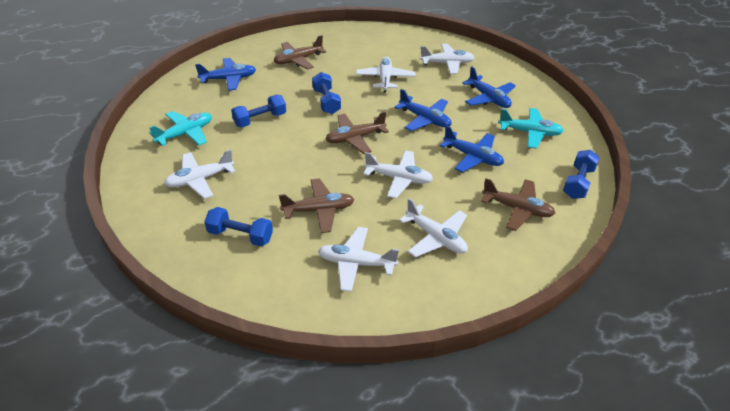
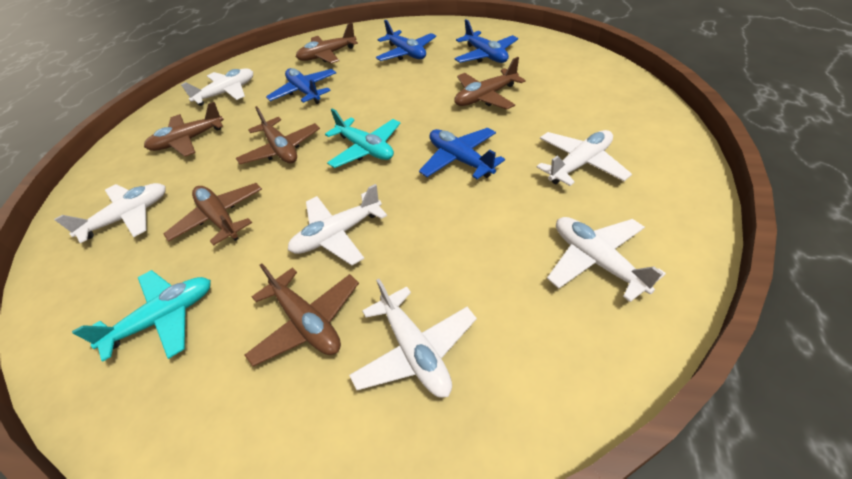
blue dumbbell: [204,207,273,246] [231,95,286,127] [312,72,341,114] [563,150,600,199] = 4 -> none = 0
brown plane: [274,35,326,69] [279,178,355,233] [326,111,389,154] [481,178,555,231] = 4 -> [144,102,224,157] [164,183,262,246] [236,106,320,164] [245,263,359,367] [296,23,358,64] [455,57,526,110] = 6

